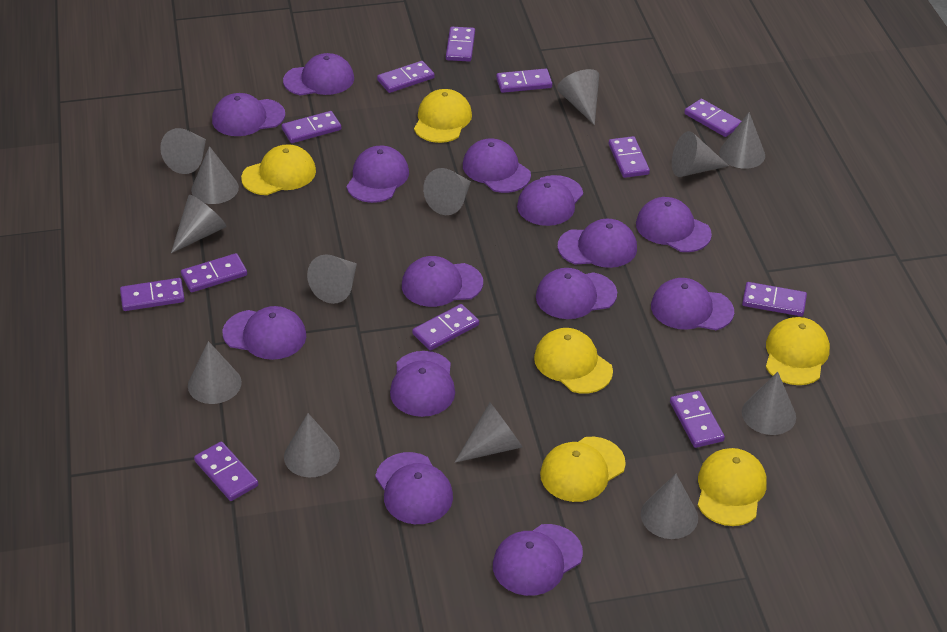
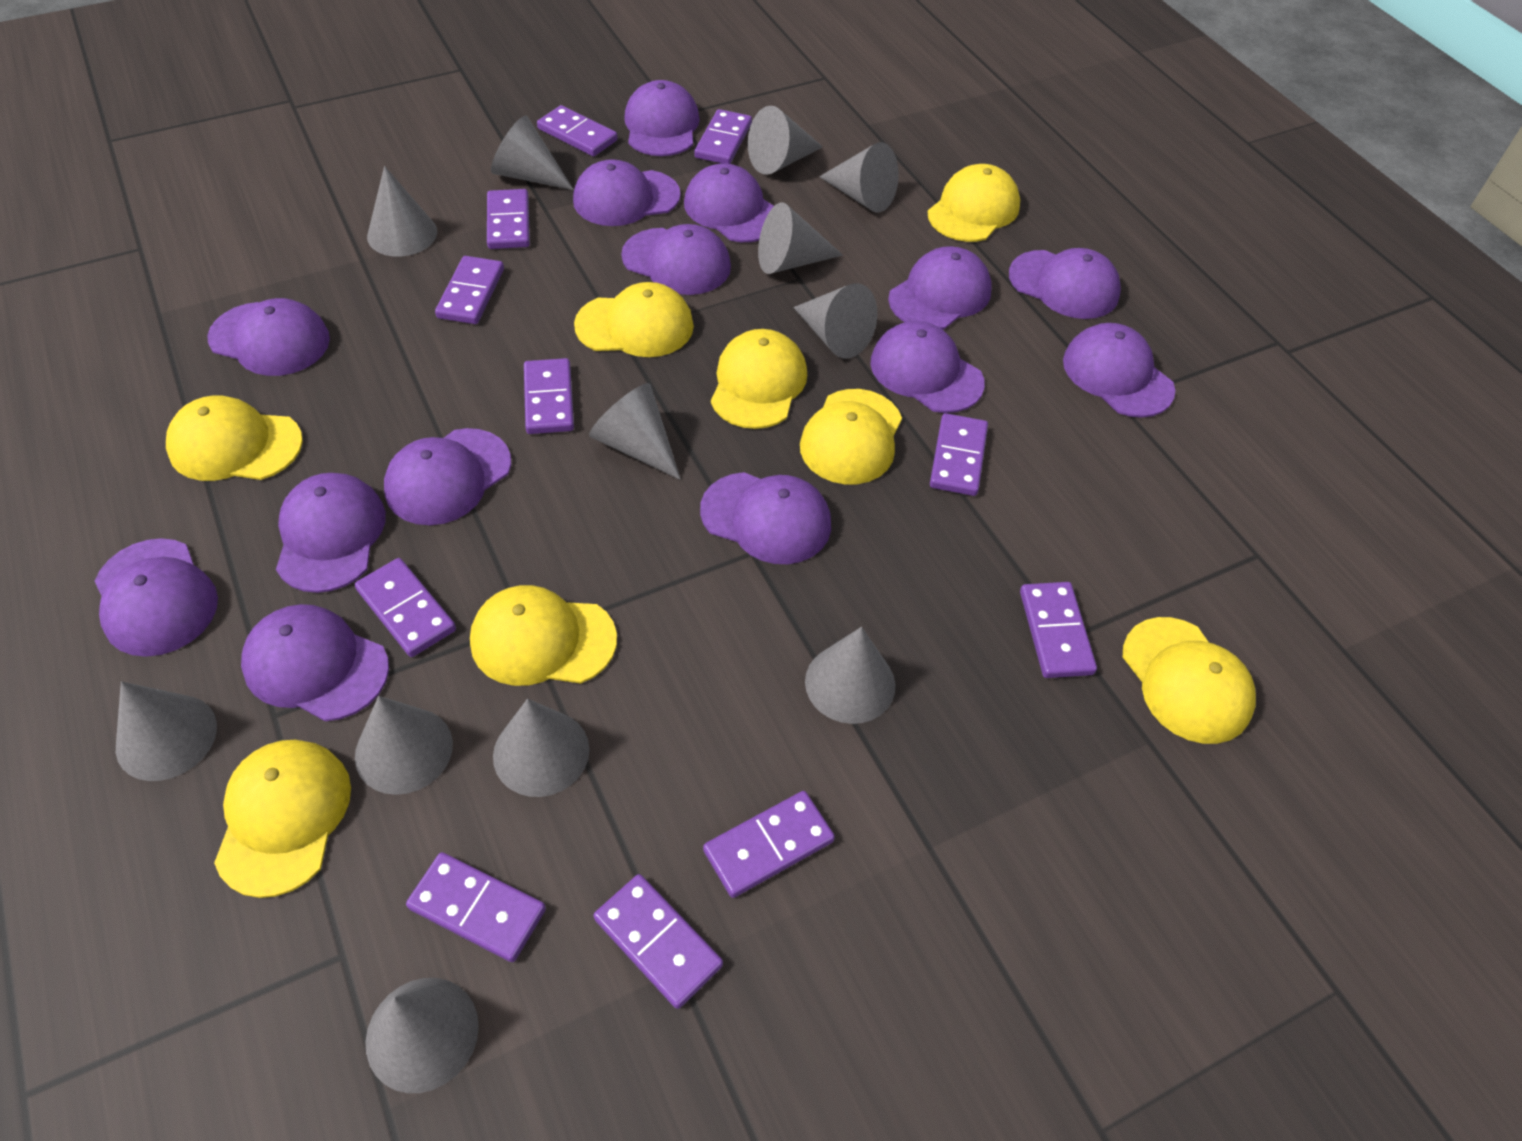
grey cone: [160,128,206,174] [171,195,227,253] [188,341,242,404] [191,146,239,204] [284,413,340,477] [307,254,357,304] [423,168,471,215] [455,403,522,463] [557,69,599,125] [641,474,698,539] [672,131,729,177] [719,112,765,169] [742,372,796,435] = 13 -> [116,681,217,781] [355,696,453,795] [365,978,479,1093] [367,166,437,257] [491,116,574,190] [493,699,590,797] [589,383,681,480] [748,106,823,175] [758,202,843,274] [793,283,877,359] [805,627,896,724] [819,142,899,213] = 12
purple domino: [120,278,185,311] [181,253,247,292] [194,441,258,501] [282,111,341,143] [377,61,435,93] [412,304,479,351] [446,27,475,62] [496,69,552,93] [609,136,650,178] [670,391,725,448] [684,99,741,137] [742,282,807,316] = 12 -> [355,558,456,657] [406,852,546,962] [435,256,504,324] [487,189,530,249] [524,358,574,434] [537,105,618,156] [594,874,723,1009] [694,109,752,164] [703,791,835,898] [930,413,988,496] [1020,582,1097,678] = 11
yellow cap: [241,144,316,195] [414,89,472,143] [534,328,613,394] [540,437,626,502] [698,448,767,526] [766,317,830,385] = 6 -> [166,395,303,481] [214,740,351,898] [470,585,617,686] [574,282,694,357] [711,329,807,429] [800,389,902,484] [927,164,1020,242] [1123,617,1256,744] = 8

